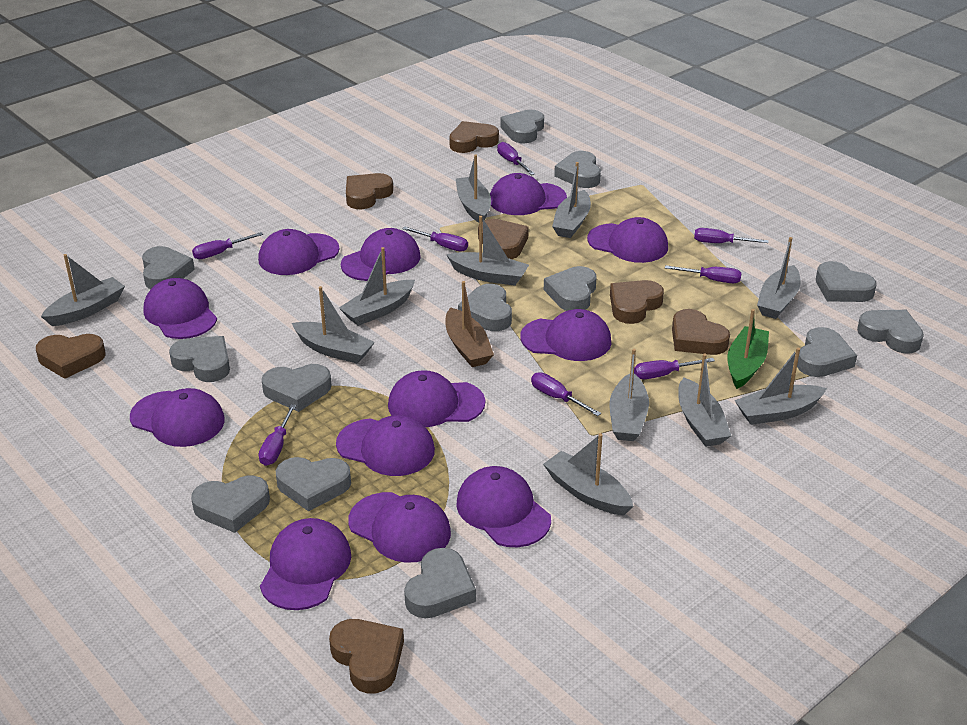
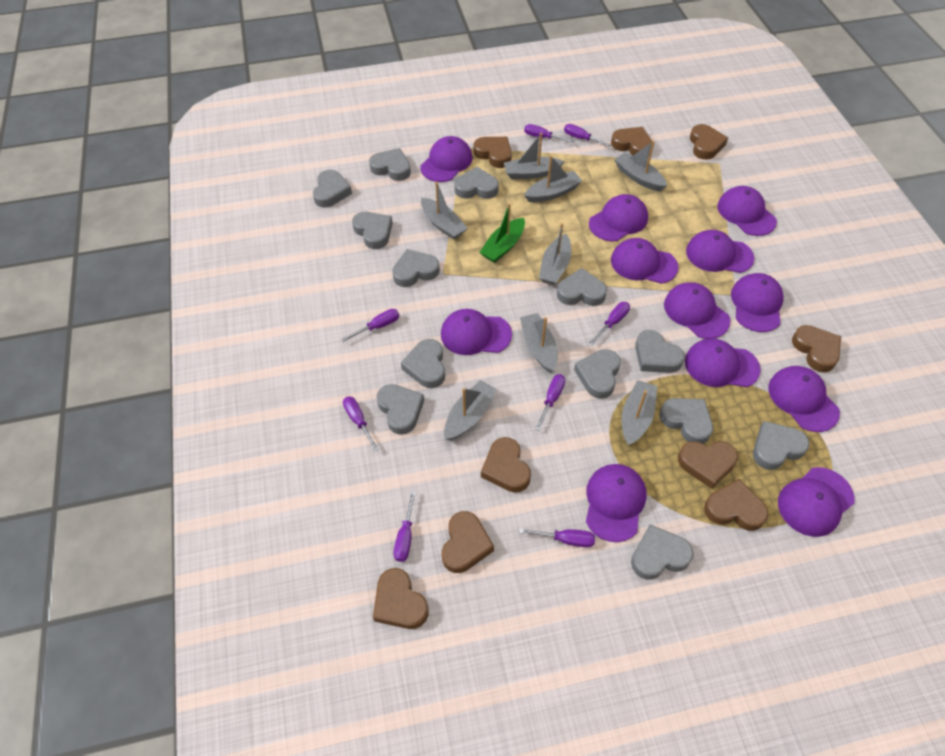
brown boat: [445,281,494,367] = 1 -> none = 0
brown heart: [36,334,105,379] [329,619,404,693] [346,173,393,209] [449,121,499,153] [478,219,529,259] [610,280,664,324] [672,309,730,355] = 7 -> [373,568,429,629] [442,511,494,573] [474,137,512,168] [481,437,531,493] [611,127,652,155] [678,441,738,489] [690,124,728,160] [704,479,769,531] [792,325,841,372] = 9
grey boat: [41,254,125,326] [292,286,375,363] [339,247,415,326] [446,216,529,286] [456,154,491,223] [543,433,634,515] [552,162,591,238] [609,349,649,441] [678,354,731,447] [734,348,827,425] [757,237,801,319] = 11 -> [421,181,468,240] [444,380,497,440] [504,133,565,179] [520,313,557,373] [524,155,582,202] [539,223,571,285] [614,141,667,191] [622,380,657,445] = 8

